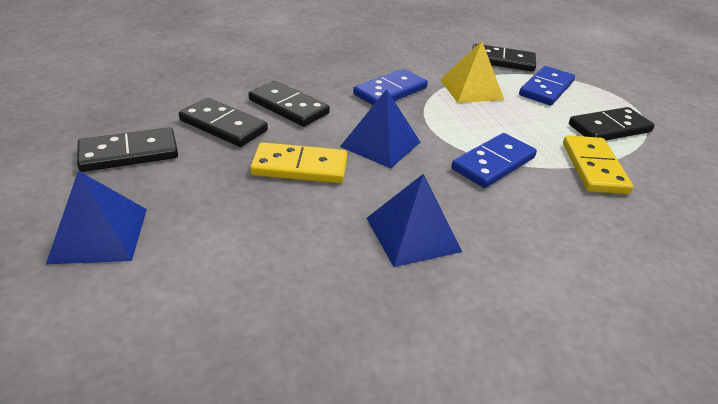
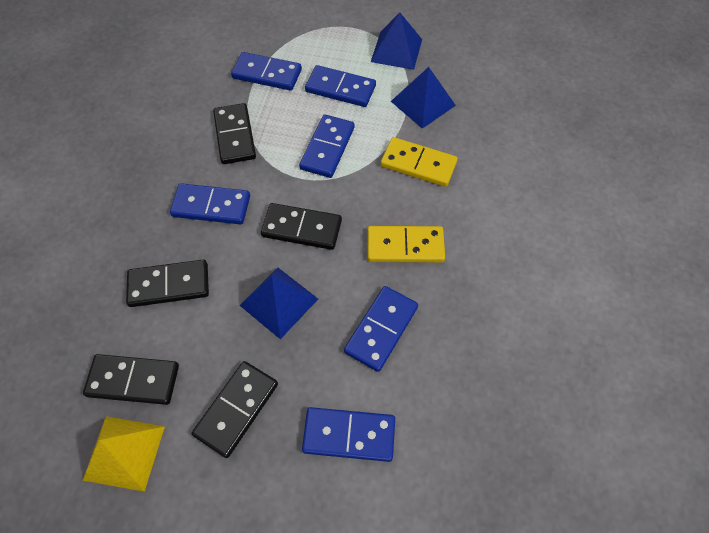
blue domino: [353,69,428,105] [451,133,537,188] [519,66,575,106] = 3 -> [170,183,250,224] [231,52,302,91] [299,114,355,178] [302,407,395,462] [305,65,376,107] [344,286,418,372] = 6

